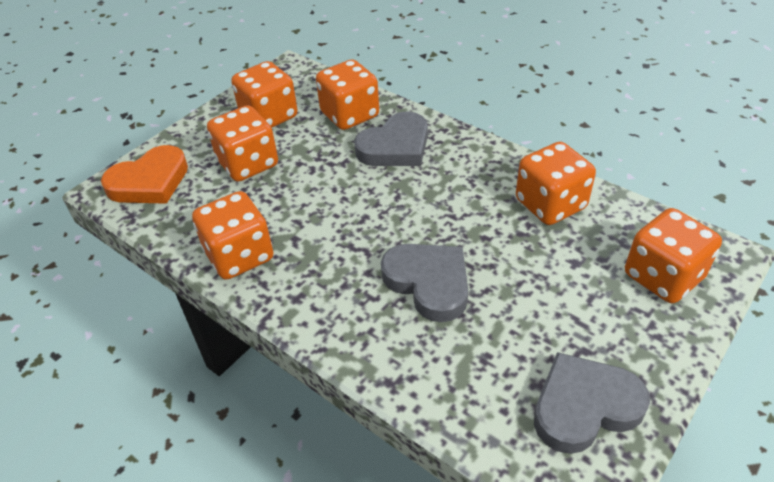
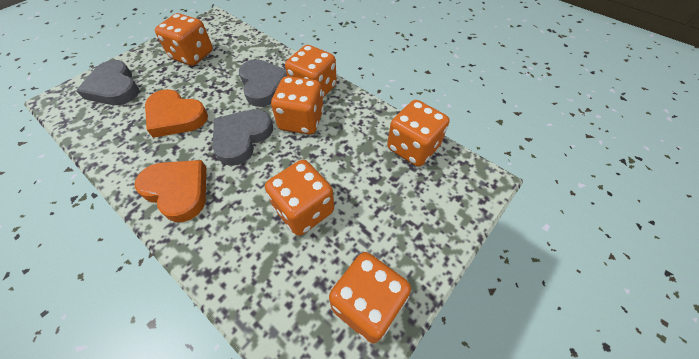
orange heart: [101,145,188,204] = 1 -> [135,160,206,222] [145,89,208,138] = 2

